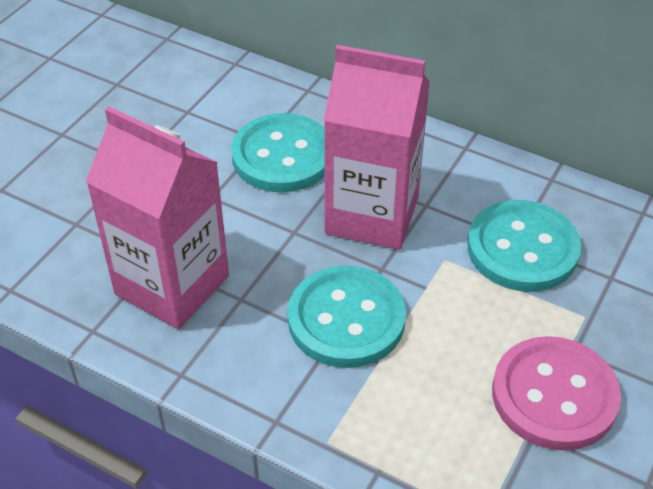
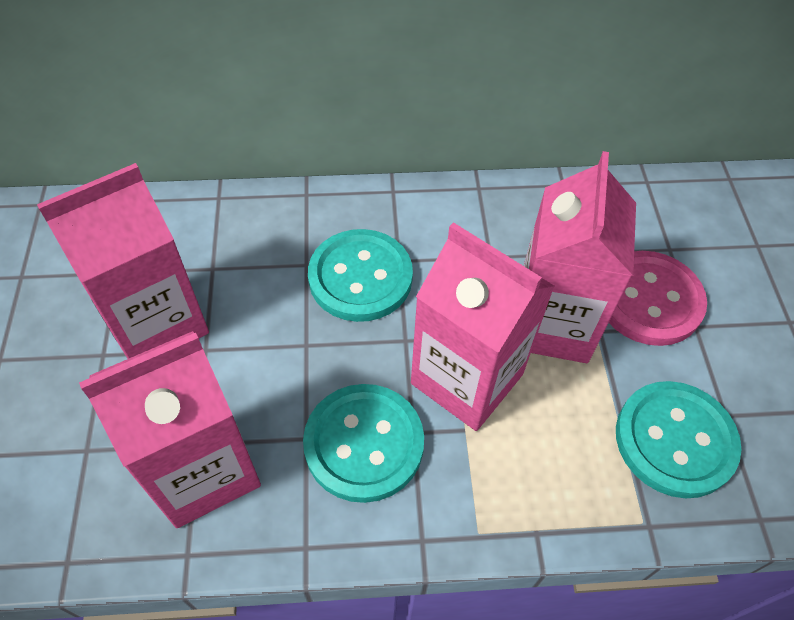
pink carton: [86,107,229,329] [324,45,430,250] = 2 -> [37,163,209,359] [79,331,261,528] [411,222,555,431] [524,151,636,363] = 4

